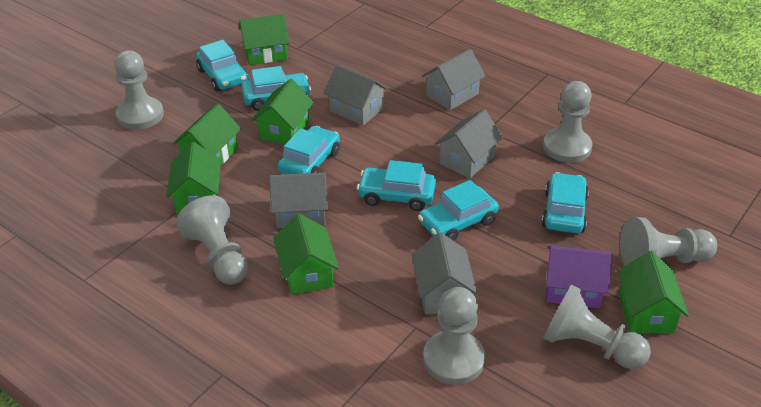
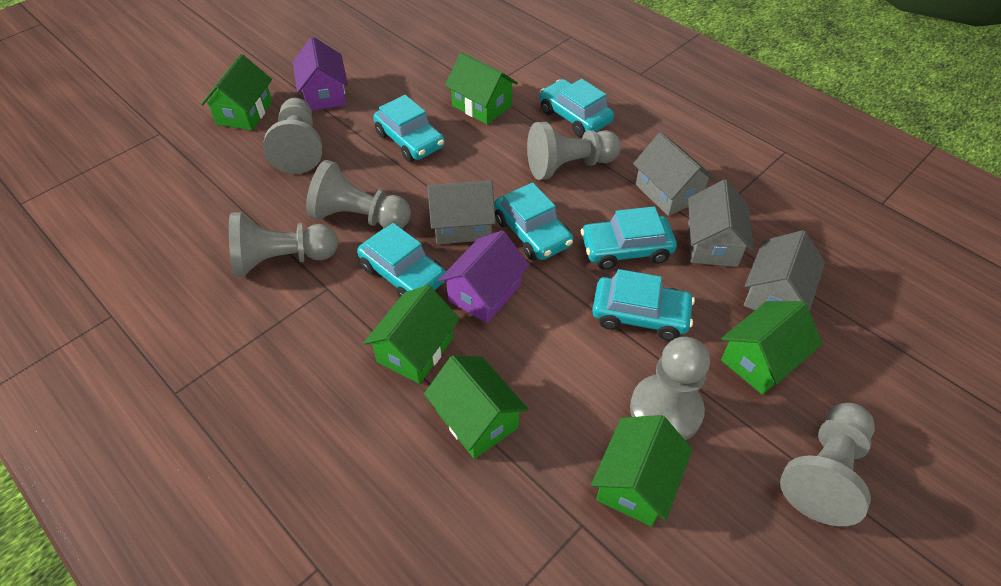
grey house: [269,172,328,228] [324,64,388,126] [412,233,477,315] [422,49,486,110] [435,109,503,178] = 5 -> [427,180,496,244] [633,132,715,216] [688,180,754,267] [744,230,825,310] = 4
purple house: [546,246,613,308] = 1 -> [293,37,348,111] [439,230,529,323] = 2

